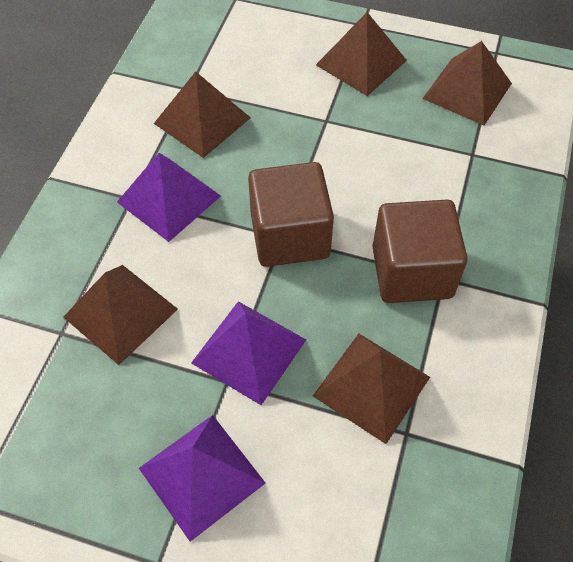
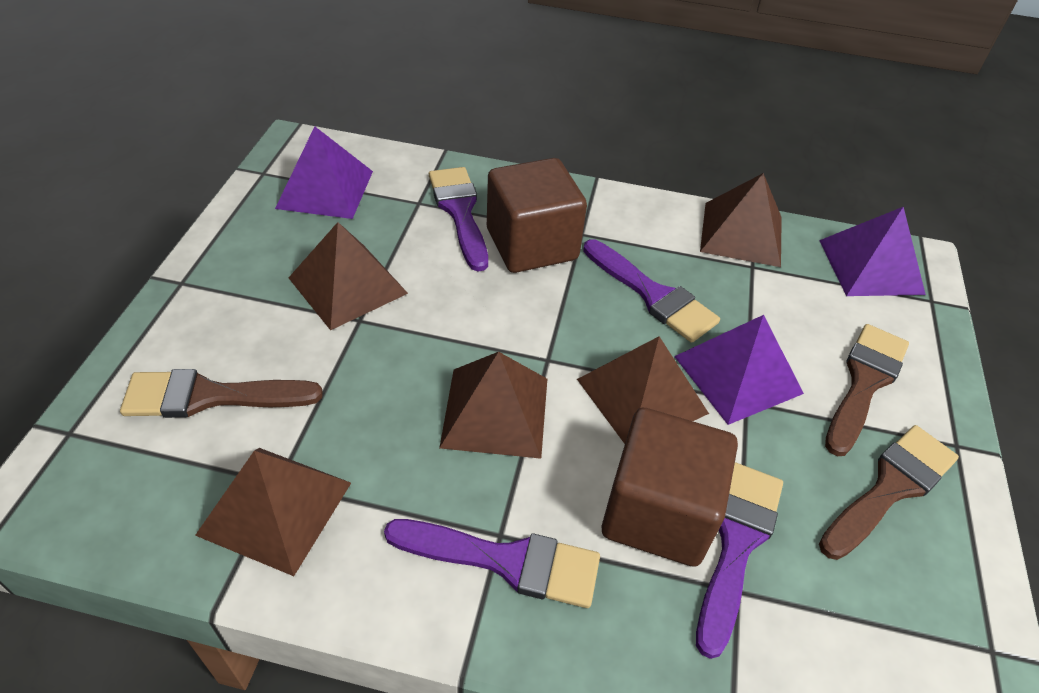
brown brush: none = 0 -> [120,369,323,418] [819,425,959,560] [825,324,909,456] = 3
purple brush: none = 0 -> [384,519,600,608] [429,167,488,271] [583,239,720,343] [696,462,783,659] = 4

